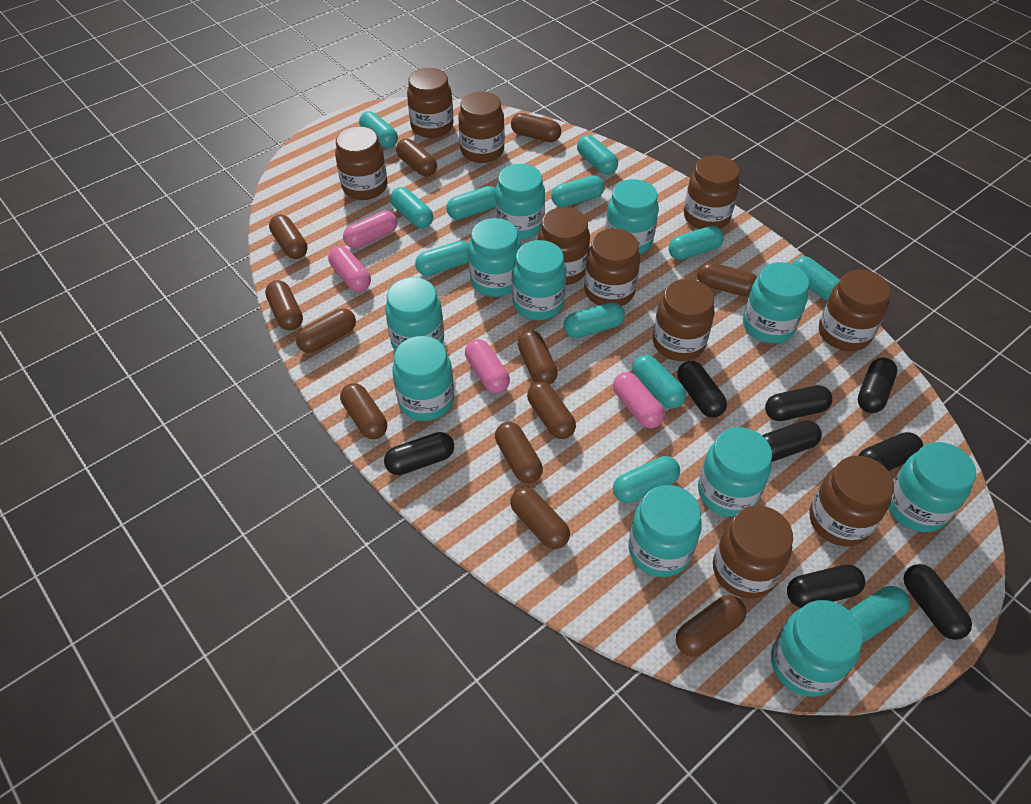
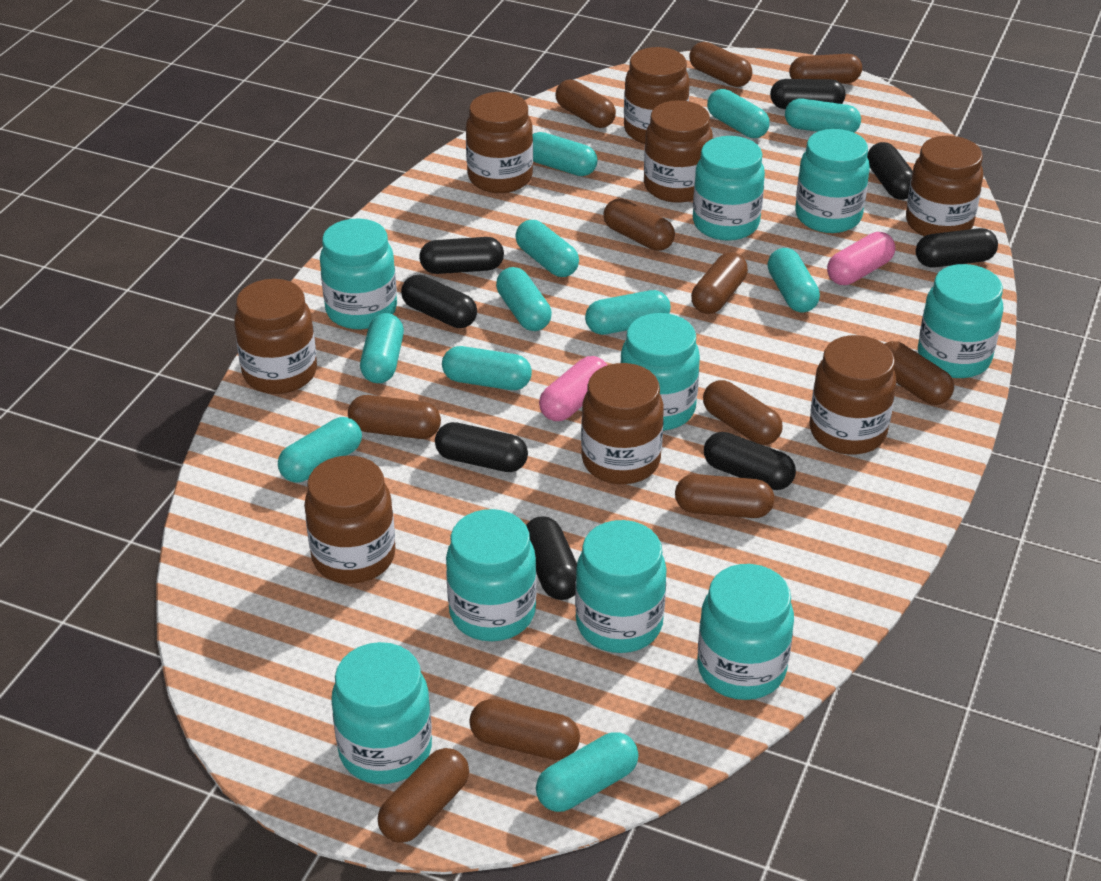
brown capsule: [265,280,303,331] [269,215,307,259] [296,308,356,353] [340,383,387,439] [396,139,437,176] [495,422,543,483] [510,487,570,549] [511,113,561,142] [518,330,558,385] [527,382,576,439] [676,595,746,657] [697,262,757,297] = 12 -> [348,395,441,439] [378,748,469,843] [469,699,580,760] [555,79,616,128] [604,199,675,251] [675,474,775,518] [689,42,752,87] [691,252,748,314] [703,380,783,445] [789,54,862,84] [885,341,954,405] = 11
brown jar: [335,126,387,200] [407,68,453,138] [458,91,505,163] [538,207,590,285] [584,228,640,306] [653,279,715,361] [684,155,739,229] [713,505,793,599] [810,456,894,546] [819,270,891,351] = 10 -> [234,279,317,394] [304,455,395,584] [466,92,533,193] [581,363,664,484] [624,47,690,144] [644,100,713,203] [809,335,896,455] [906,136,983,236] = 8
pink capsule: [328,246,371,292] [343,210,397,249] [465,339,510,393] [613,372,665,428] = 4 -> [539,356,607,421] [827,232,895,285] = 2
turquoise capsule: [359,111,398,148] [390,187,433,228] [415,240,469,276] [446,186,496,220] [551,175,604,207] [564,302,625,338] [577,135,618,174] [613,456,680,503] [632,355,686,409] [668,226,724,260] [792,256,840,301] [849,586,910,642] = 12 -> [278,417,362,483] [360,313,404,383] [442,346,532,390] [496,267,552,331] [515,220,579,277] [533,132,597,176] [536,732,639,812] [585,290,671,335] [707,89,770,138] [768,248,820,313] [785,98,861,132] = 11
turquoise jar: [385,277,444,351] [392,336,454,421] [468,218,521,297] [495,164,545,239] [512,240,566,320] [605,179,659,254] [628,485,702,577] [698,427,772,517] [743,262,809,343] [771,600,863,697] [889,442,976,532] = 11 -> [320,218,397,329] [331,642,432,784] [446,509,537,641] [575,520,667,653] [621,313,700,431] [693,136,765,241] [697,564,794,700] [795,129,870,233] [918,264,1003,378] = 9

